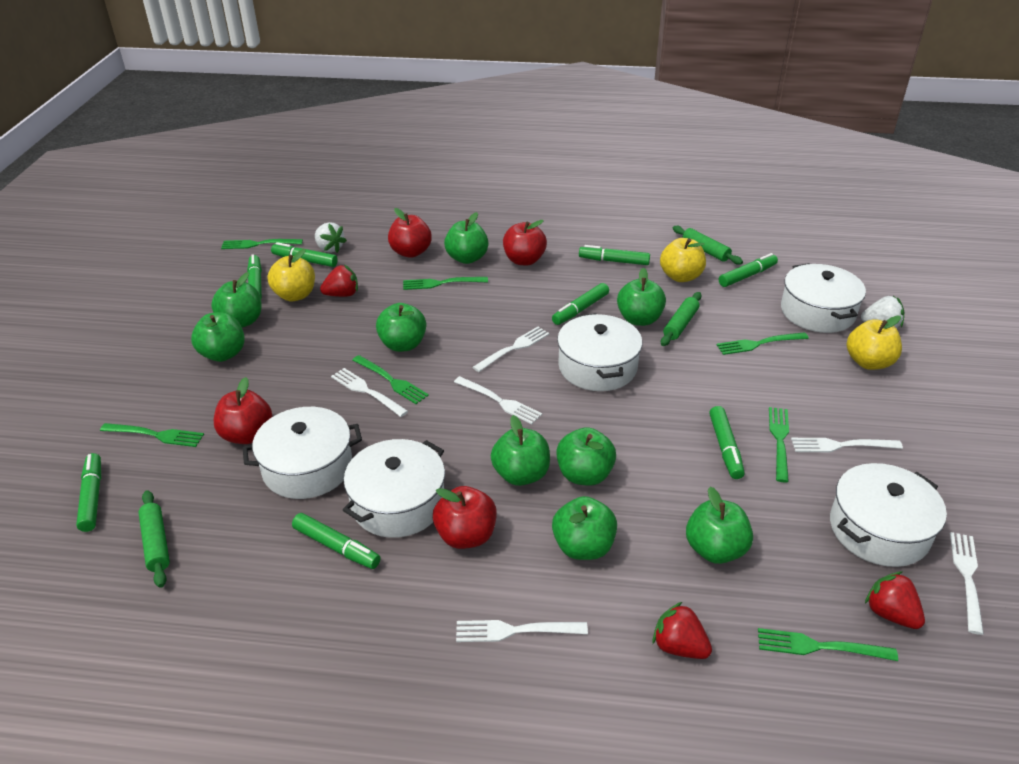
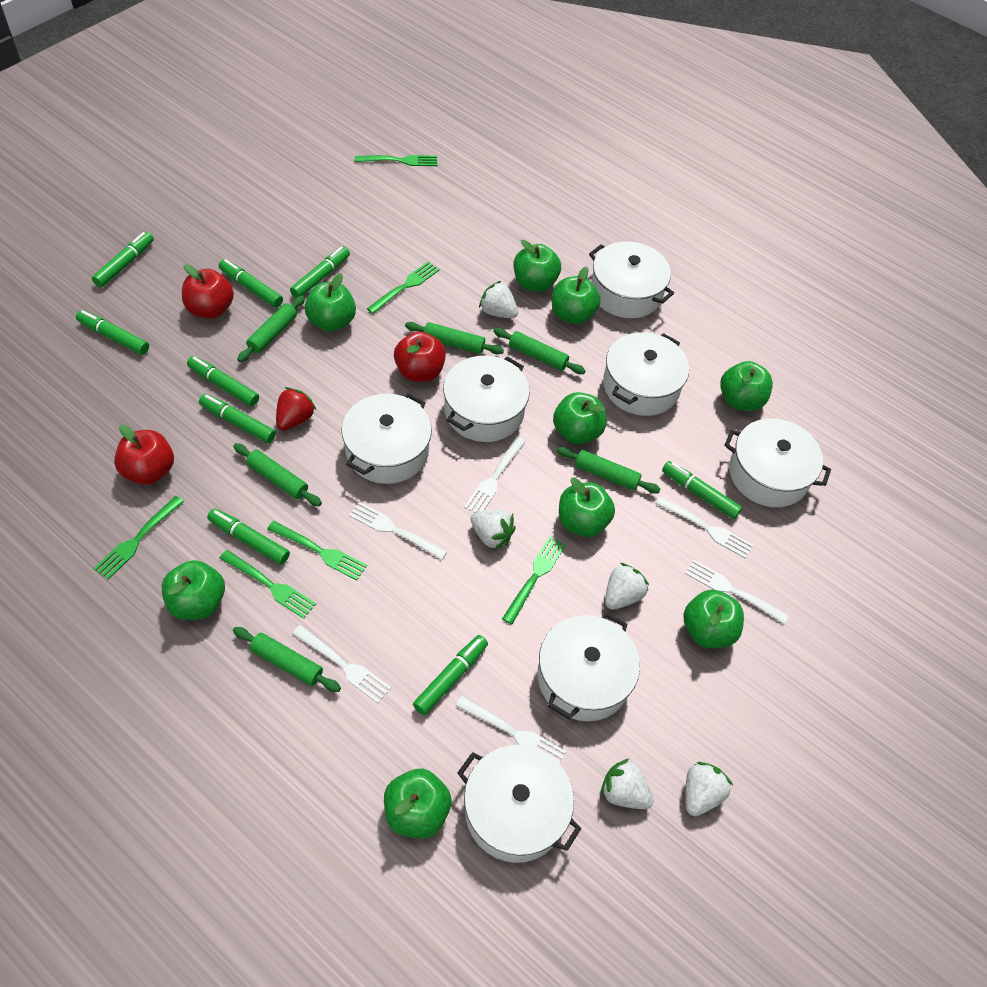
green fork: [100,423,204,447] [221,239,303,249] [352,355,429,404] [403,277,488,290] [717,332,809,355] [758,628,898,661] [769,407,789,482] = 7 -> [93,496,184,580] [220,550,316,619] [267,521,367,580] [355,155,437,166] [367,262,439,314] [502,536,566,625] = 6
green marker: [76,453,101,532] [247,254,262,299] [271,242,338,267] [292,513,381,569] [552,283,609,325] [579,245,650,265] [709,406,745,479] [719,253,778,287] = 8 -> [76,310,149,355] [92,232,154,288] [187,356,259,407] [199,394,276,443] [207,509,290,565] [219,259,283,308] [290,246,350,298] [413,635,488,715] [662,461,742,519] = 9
green rolling pin: [138,490,170,588] [661,292,701,346] [673,226,743,265] = 3 -> [233,443,322,506] [233,627,341,692] [237,295,305,362] [405,322,504,354] [493,328,586,374] [557,447,661,494] = 6
red apple: [214,377,273,444] [388,208,432,258] [433,486,497,549] [503,220,547,266] = 4 -> [114,425,174,485] [182,264,234,319] [394,331,446,382] = 3
red strawberry: [320,264,358,297] [652,602,712,659] [865,571,925,629] = 3 -> [276,387,316,431] = 1
white pot: [243,407,362,499] [343,439,445,538] [557,313,642,391] [781,263,866,333] [830,463,947,567] = 5 -> [342,393,432,484] [443,356,530,442] [457,745,581,863] [537,612,640,721] [589,241,674,318] [603,332,689,416] [724,418,831,507] = 7
white strawberry: [315,222,347,253] [861,296,904,328] = 2 -> [471,510,516,551] [479,281,518,318] [600,758,654,809] [605,563,649,610] [685,762,733,816] = 5
yellow apple: [268,249,315,301] [660,238,706,282] [847,315,902,370] = 3 -> none = 0

